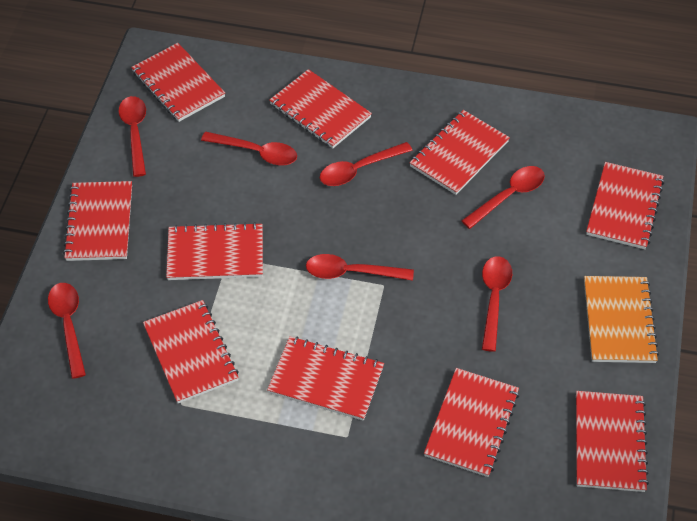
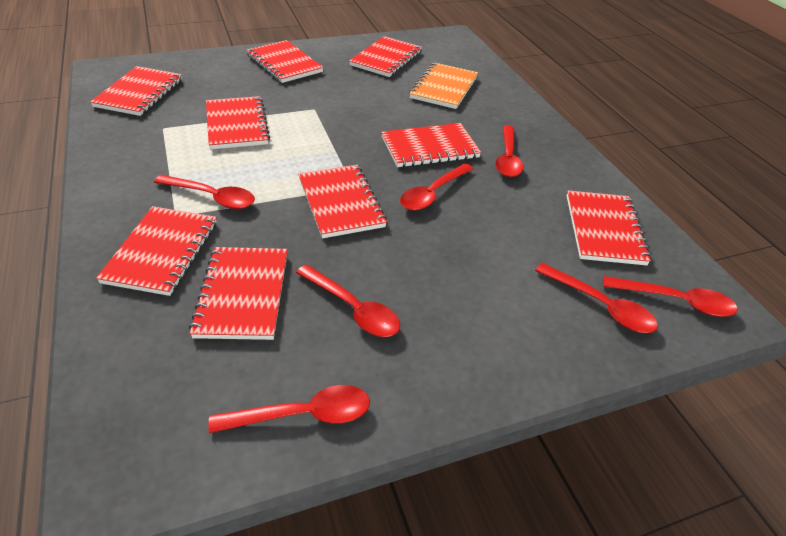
red notebook: [63,181,132,261] [131,43,225,122] [143,300,239,403] [166,222,263,280] [267,336,384,421] [269,69,372,148] [409,110,510,195] [424,368,519,477] [576,391,649,492] [586,162,664,249] = 10 -> [90,66,182,116] [96,206,217,296] [189,247,288,340] [206,96,270,149] [246,40,324,83] [298,165,387,238] [349,36,422,77] [381,123,481,167] [567,190,651,265] = 9

